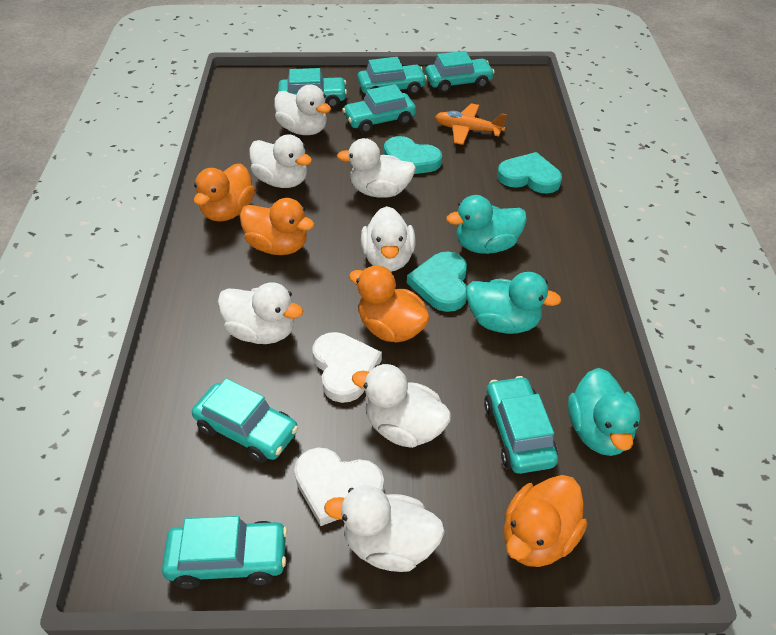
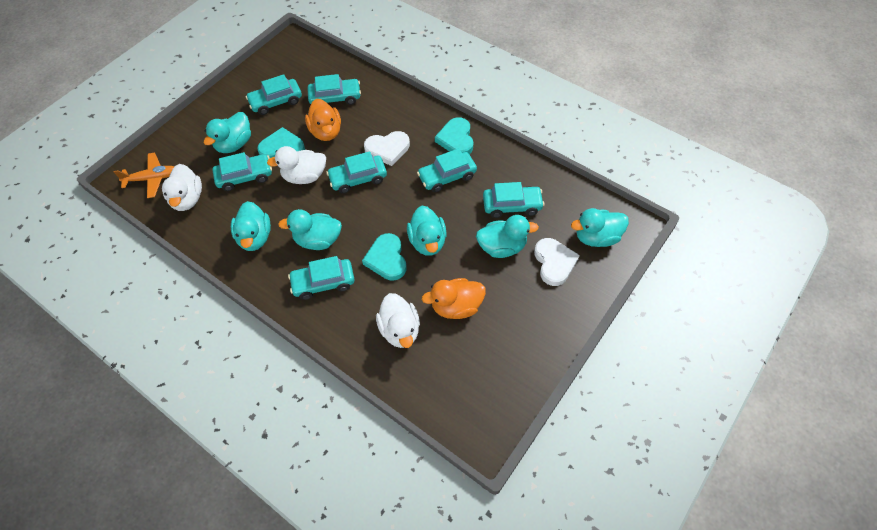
orange duck: [194,163,255,222] [240,198,315,255] [349,265,430,342] [504,475,587,567] = 4 -> [305,99,341,141] [422,278,486,319] = 2
turquoise duck: [446,195,527,254] [466,272,561,334] [568,368,640,456] = 3 -> [204,112,251,153] [231,201,271,251] [278,209,342,250] [407,206,447,256] [476,215,539,258] [571,208,629,247] = 6
white duck: [218,282,303,344] [249,134,312,188] [274,85,331,135] [324,485,445,572] [337,138,416,198] [352,364,451,448] [361,206,415,272] = 7 -> [162,164,202,211] [267,146,326,184] [376,293,420,348] = 3

